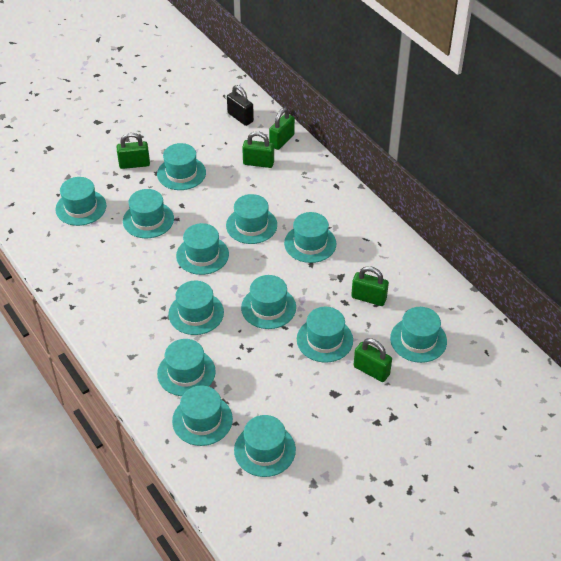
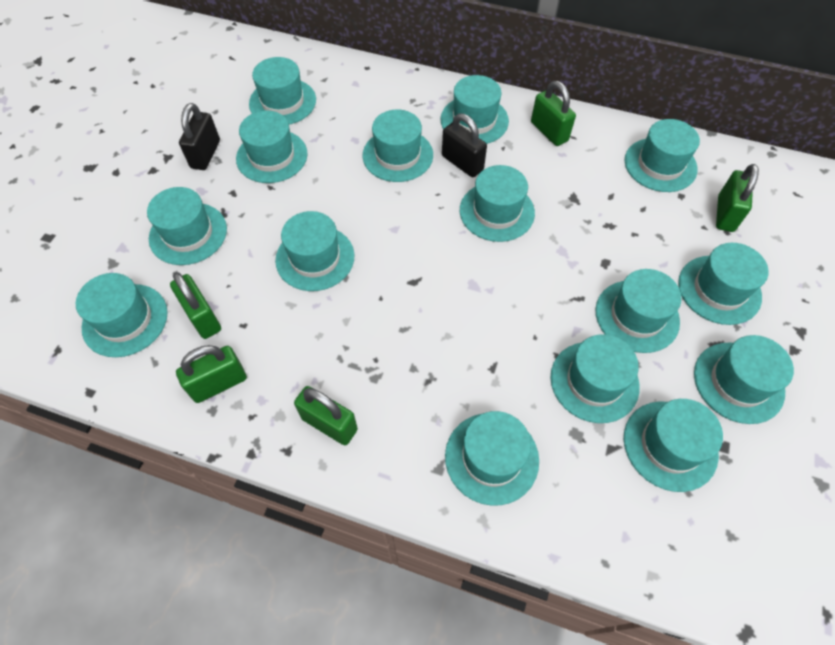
black padlock: [227,85,254,126] = 1 -> [179,103,220,170] [442,113,487,177] = 2
turquoise hat: [55,177,106,226] [123,189,174,238] [157,143,206,190] [157,339,216,396] [168,281,224,335] [172,385,233,446] [176,223,229,275] [226,194,277,244] [234,415,296,477] [241,275,296,329] [284,212,337,263] [297,307,353,363] [390,307,447,363] = 13 -> [76,273,168,357] [147,187,227,265] [236,111,308,183] [249,57,316,125] [275,211,354,291] [362,110,433,182] [441,75,509,144] [445,411,539,506] [460,165,535,242] [550,334,640,423] [595,269,682,353] [624,399,723,492] [625,119,700,192] [678,243,768,325] [694,335,794,424] = 15

